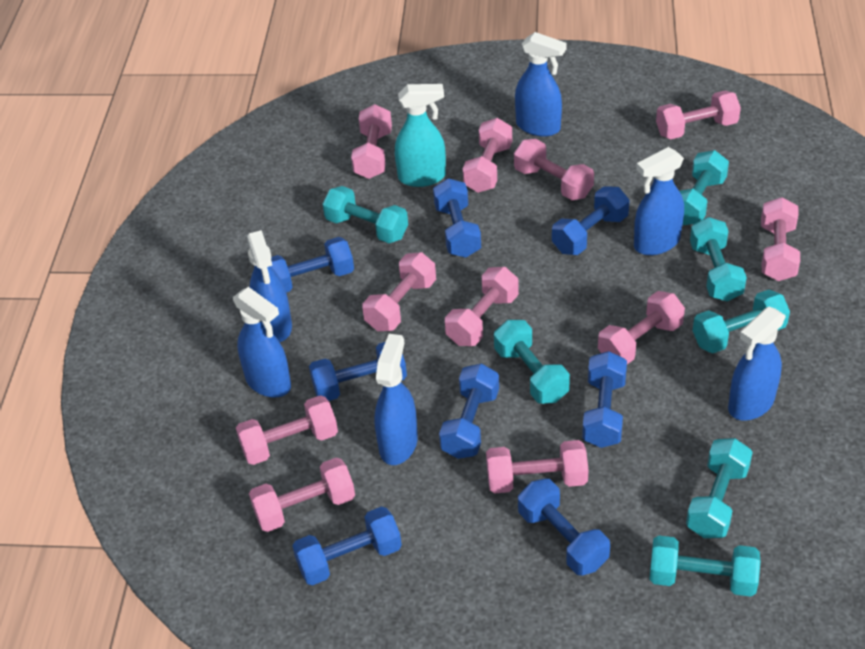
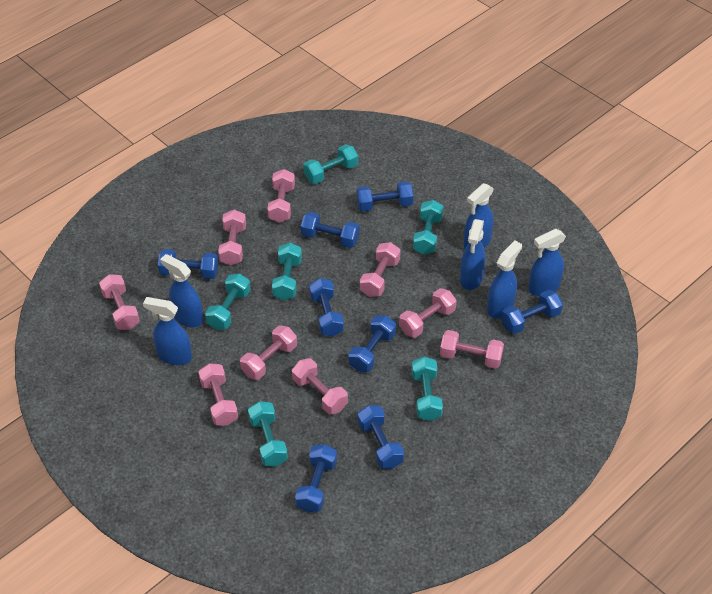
pink dumbbell: [236,395,338,465] [249,458,355,532] [351,104,392,179] [362,252,436,331] [445,267,519,346] [462,118,512,193] [486,440,589,493] [514,139,594,200] [598,291,685,364] [656,91,741,139] [761,197,800,281] = 11 -> [99,274,140,330] [198,363,238,426] [218,210,246,265] [240,325,297,380] [267,169,295,223] [292,358,348,415] [360,242,400,297] [399,288,457,338] [440,330,504,369] = 9
turquoise dumbbell: [323,186,408,243] [494,320,570,404] [649,535,760,597] [679,150,729,225] [686,438,753,538] [690,217,747,302] [693,290,790,353] = 7 -> [205,274,251,330] [248,401,288,466] [272,243,302,300] [303,144,358,184] [412,357,443,421] [413,200,444,255] = 6
turquoise spray bottle: [395,84,446,187] = 1 -> none = 0

